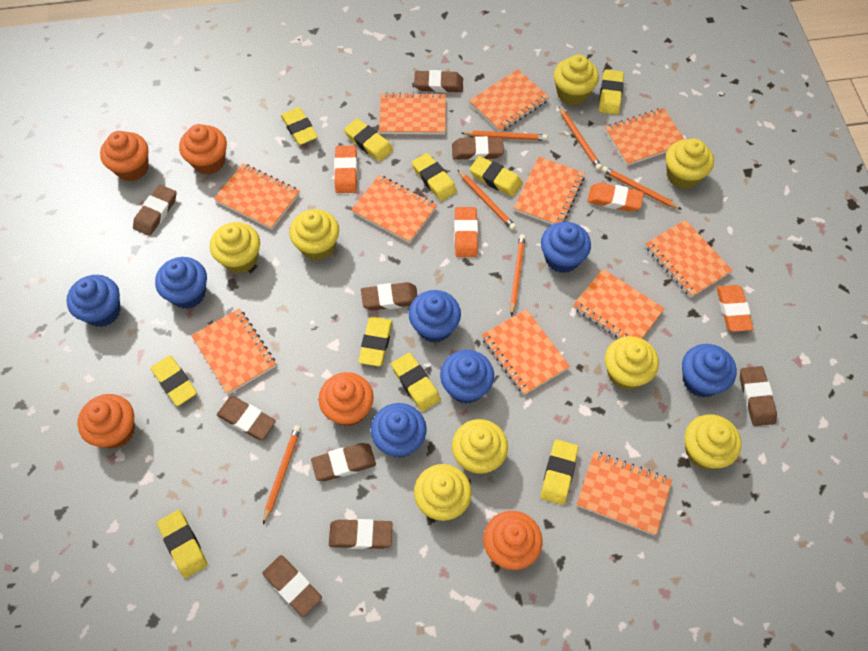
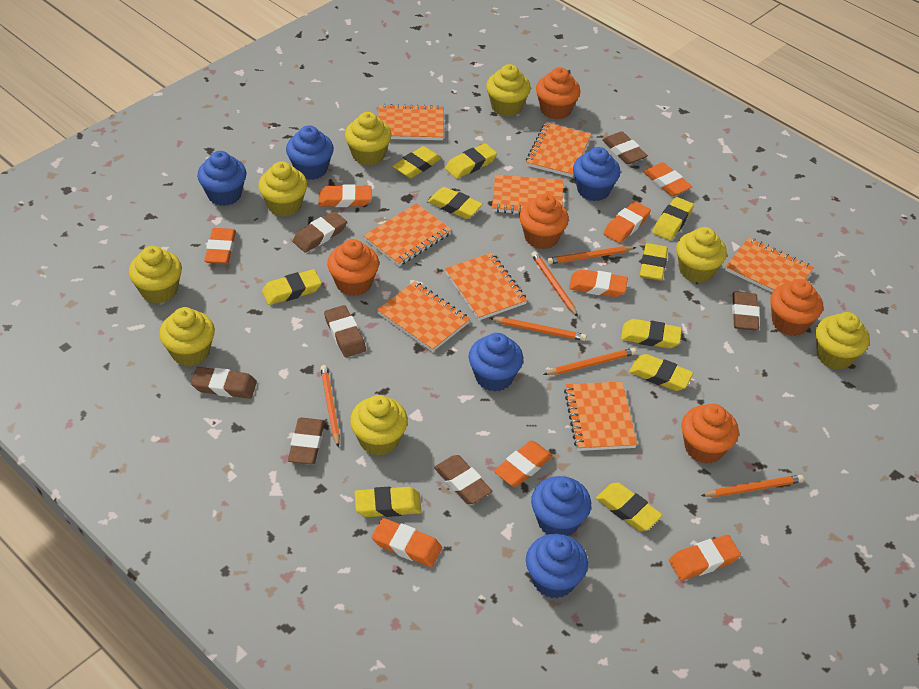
blue cupcake: [66,275,121,327] [155,257,207,309] [371,403,427,458] [409,290,461,343] [440,350,494,404] [541,222,591,273] [682,344,737,397] = 7 -> [197,151,247,206] [286,126,334,180] [469,333,523,392] [526,534,588,598] [531,476,591,536] [573,147,620,201] = 6
brown eraser: [133,185,177,236] [217,396,276,440] [262,555,322,617] [311,443,376,481] [329,519,393,549] [361,282,418,311] [414,70,463,93] [452,136,504,160] [740,366,777,426] = 9 -> [191,367,257,399] [288,418,325,464] [293,211,347,252] [324,305,366,357] [434,455,492,504] [602,131,648,164] [732,291,760,331] = 7
orange eraser: [334,145,357,193] [454,207,478,257] [587,183,644,212] [717,285,754,332] = 4 -> [204,228,236,264] [318,184,372,207] [372,518,442,567] [494,441,553,487] [569,269,628,297] [603,201,651,243] [643,162,692,196] [669,535,741,581] = 8
orange notebook: [191,308,276,394] [214,163,300,230] [351,175,437,243] [379,92,446,135] [469,69,549,132] [482,309,570,395] [513,157,585,225] [573,269,665,339] [576,451,672,535] [605,108,685,166] [645,220,733,297] = 11 -> [364,203,452,266] [377,281,470,352] [378,104,444,140] [445,253,527,320] [492,174,563,214] [526,123,591,177] [564,381,637,451] [725,237,814,293] = 8

